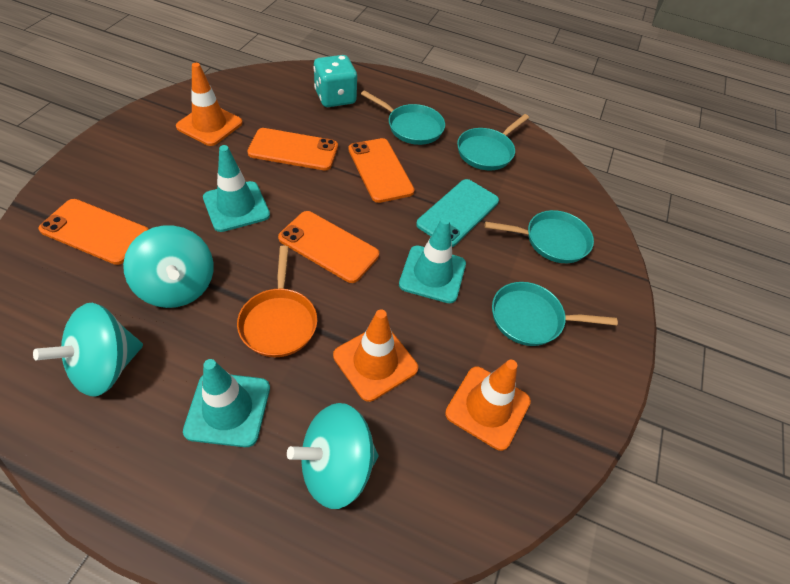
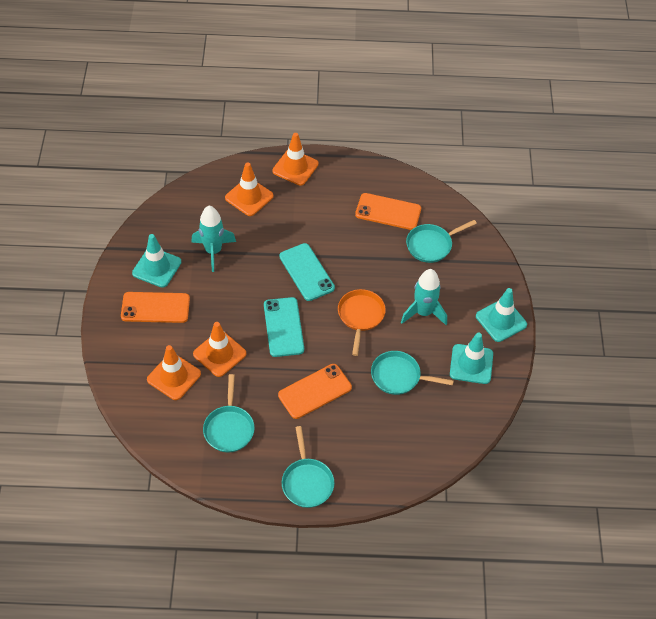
orange phone: [38,199,149,265] [247,128,338,171] [278,211,379,283] [348,138,414,203] = 4 -> [121,292,190,323] [278,364,352,419] [355,193,421,230] = 3
orange traffic cone: [176,63,243,146] [333,309,418,402] [445,360,531,451] = 3 -> [147,345,201,400] [193,322,246,377] [225,162,273,216] [272,133,319,186] = 4
turquoise dice: [314,55,357,107] = 1 -> none = 0
turquoise phone: [416,179,499,247] = 1 -> [264,297,304,357] [279,243,335,301] = 2
turquoise rocket: none = 0 -> [191,206,236,272] [401,269,447,325] = 2
turquoise spinning top: [33,303,143,397] [123,225,214,308] [287,403,378,509] = 3 -> none = 0

